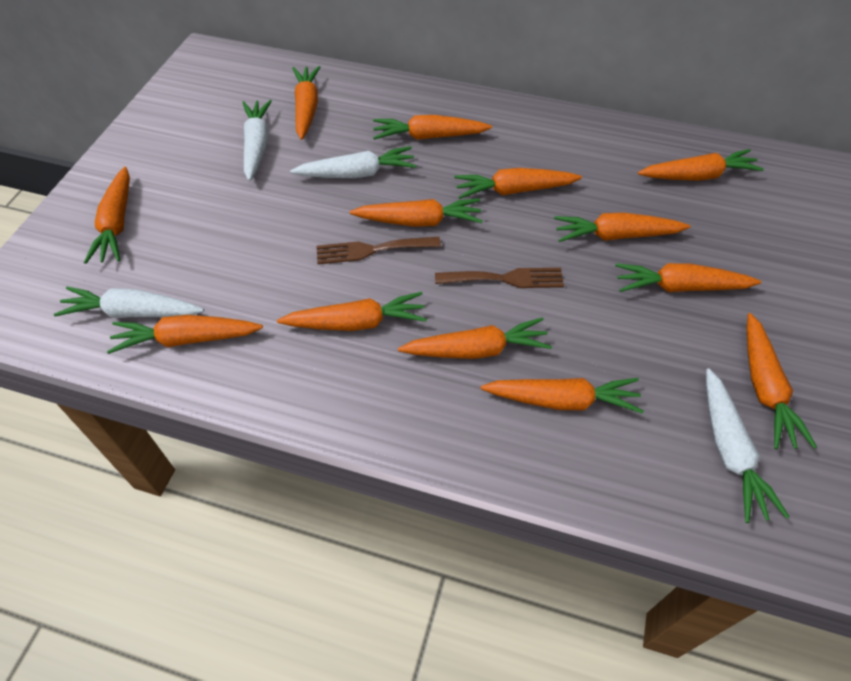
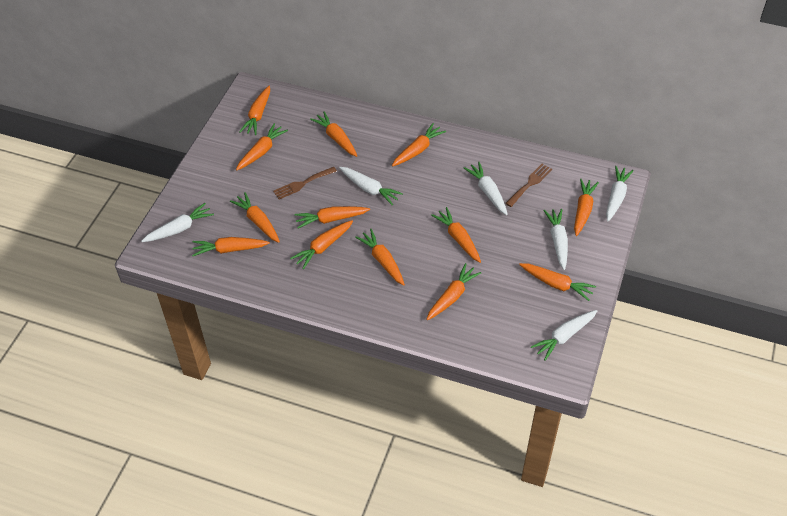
white carrot: [54,287,204,318] [242,100,272,181] [290,146,417,178] [706,369,789,523] = 4 -> [141,203,214,242] [339,167,403,206] [464,162,508,215] [531,310,597,361] [543,209,568,270] [606,166,634,222] = 6

